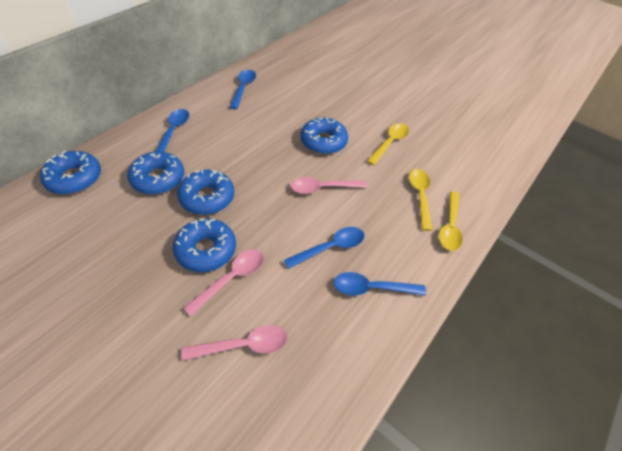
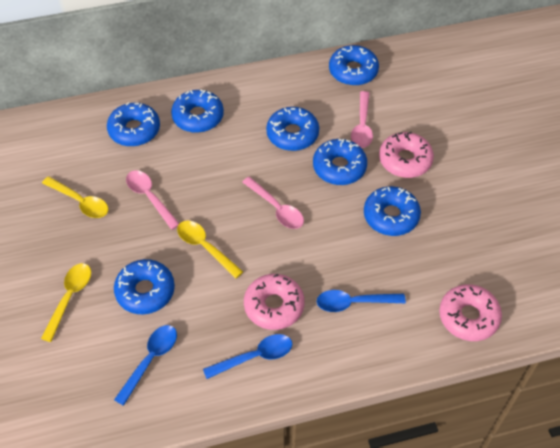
blue donut: [40,151,101,195] [127,152,184,195] [173,218,236,272] [177,170,234,215] [301,118,348,154] = 5 -> [107,102,160,147] [114,259,175,314] [171,90,224,133] [266,107,319,151] [313,139,367,185] [329,45,379,86] [364,186,421,236] = 7
blue spoon: [155,109,189,152] [229,70,256,109] [284,227,364,269] [334,272,426,296] = 4 -> [114,325,177,406] [203,334,292,379] [317,290,406,312] = 3
pink donut: none = 0 -> [244,274,305,330] [379,132,434,178] [439,284,502,341] = 3

